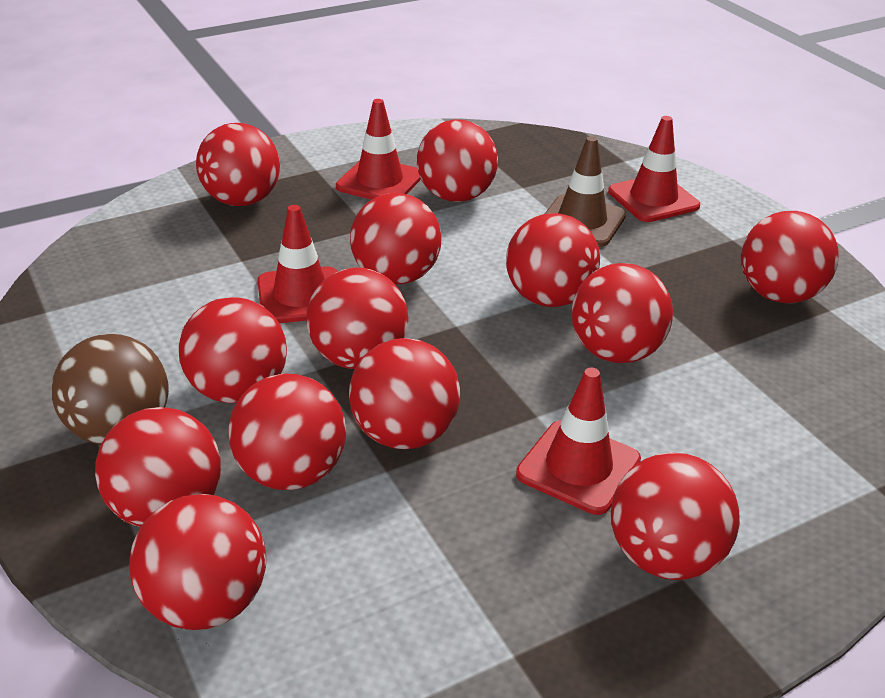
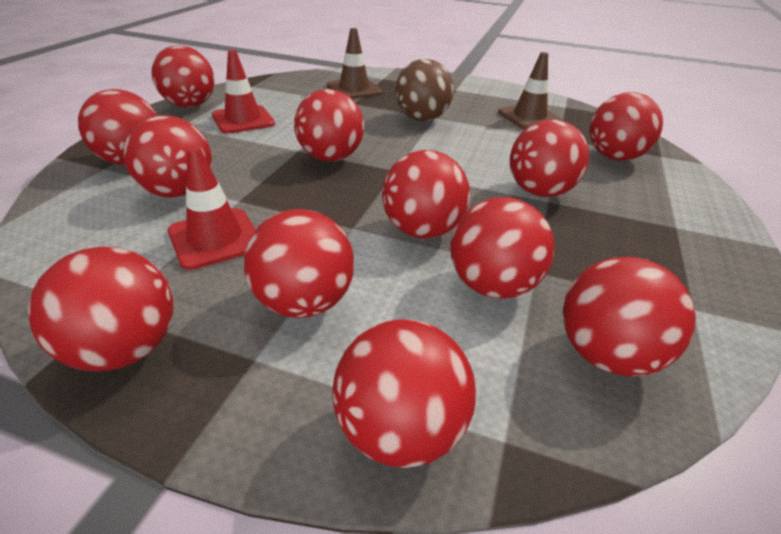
brown traffic cone: [545,136,626,247] = 1 -> [327,28,382,99] [498,52,563,129] = 2
red ball: [95,407,221,527] [129,494,266,630] [178,297,287,403] [196,123,280,206] [228,373,346,490] [306,268,409,369] [349,338,460,449] [350,193,442,285] [417,119,498,202] [506,213,600,307] [571,263,673,363] [611,453,740,580] [741,211,839,303] = 13 -> [28,247,173,371] [78,89,157,165] [123,115,212,198] [152,45,215,108] [244,209,354,318] [294,89,364,161] [332,319,476,468] [382,150,470,238] [450,197,555,299] [510,120,589,197] [563,257,696,376] [590,92,663,161] = 12
red traffic cone: [257,205,338,323] [336,99,421,200] [516,368,641,515] [608,116,700,222] = 4 -> [168,146,256,270] [212,50,275,134] = 2

